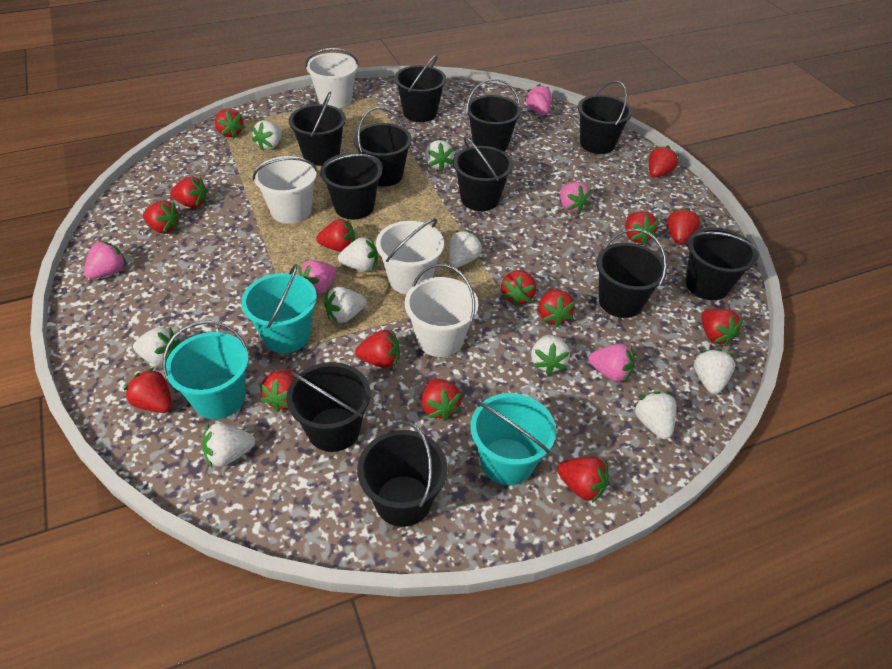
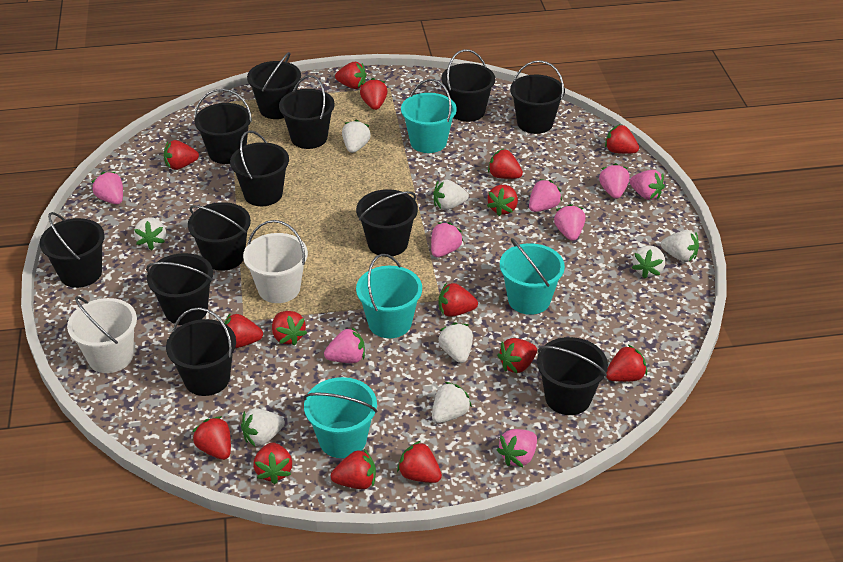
black bucket: [286,362,370,452] [289,92,346,166] [320,153,383,220] [354,107,412,186] [357,421,448,527] [394,55,446,122] [453,137,513,211] [466,79,521,152] [578,81,632,154] [597,229,667,318] [686,227,759,300] = 11 -> [40,212,105,288] [146,253,213,325] [166,307,236,396] [188,202,251,271] [194,89,252,164] [230,130,289,206] [247,52,301,119] [279,75,335,149] [356,189,418,257] [441,49,495,122] [510,60,565,134] [537,337,608,415] = 12
pink strawberry: [84,241,127,279] [298,261,337,295] [525,84,552,115] [560,182,592,214] [588,344,634,383] = 5 -> [92,172,123,204] [324,327,365,363] [431,222,463,257] [497,429,537,467] [529,179,562,212] [554,204,586,241] [599,163,630,199] [629,170,665,200] = 8
turquoise bucket: [163,320,249,419] [241,264,317,353] [471,393,556,485] = 3 -> [303,377,377,458] [356,254,422,338] [401,79,457,153] [500,238,565,315] = 4
white bucket: [253,156,318,224] [305,48,359,108] [376,218,444,294] [405,264,478,357] = 4 -> [67,296,137,373] [243,220,308,303] = 2
white strawberry: [133,327,180,366] [202,423,255,467] [252,120,282,151] [324,287,367,323] [338,237,378,271] [425,140,454,171] [449,230,483,267] [531,334,570,375] [633,391,677,439] [694,349,735,394] = 10 -> [134,217,166,250] [241,408,285,446] [342,119,371,153] [432,382,472,423] [433,179,469,210] [438,322,473,363] [632,245,665,279] [661,230,699,262] = 8

